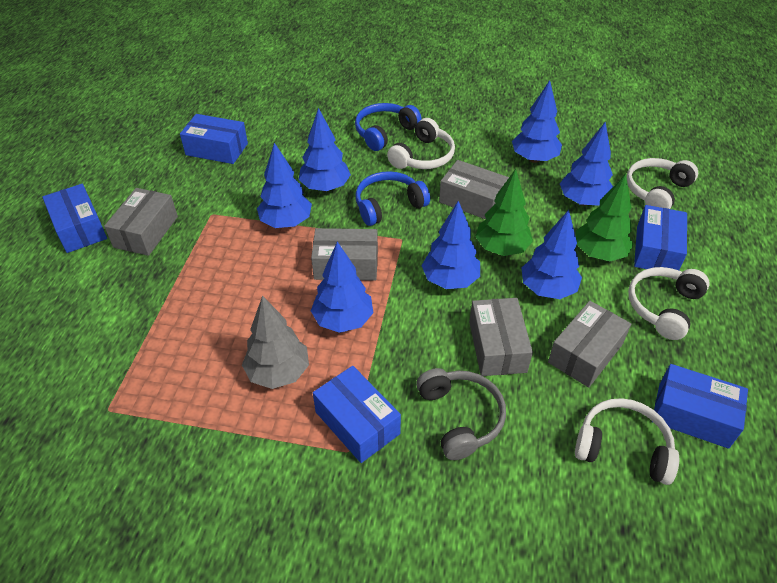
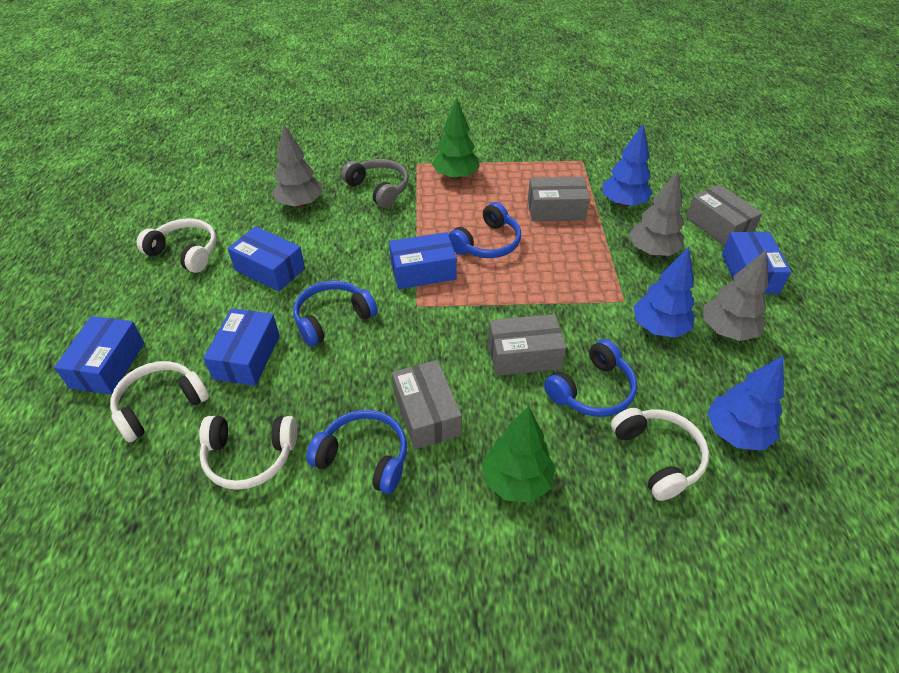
blue headphones: [355,103,422,151] [355,171,430,226] = 2 -> [293,280,377,346] [306,410,407,494] [448,202,521,258] [544,339,637,417] = 4
blue tree: [257,143,312,228] [299,108,351,192] [311,242,373,333] [421,201,480,289] [512,80,562,163] [522,210,582,299] [559,122,613,206] = 7 -> [602,124,652,207] [633,247,695,338] [707,356,784,451] = 3
grey box: [104,188,178,256] [311,228,378,281] [439,160,509,219] [469,298,533,376] [548,301,631,387] = 5 -> [392,360,462,449] [488,314,566,376] [528,177,590,222] [686,184,763,246] = 4
grey tree: [242,295,309,389] = 1 -> [272,124,322,208] [629,170,684,256] [703,250,768,341] = 3

